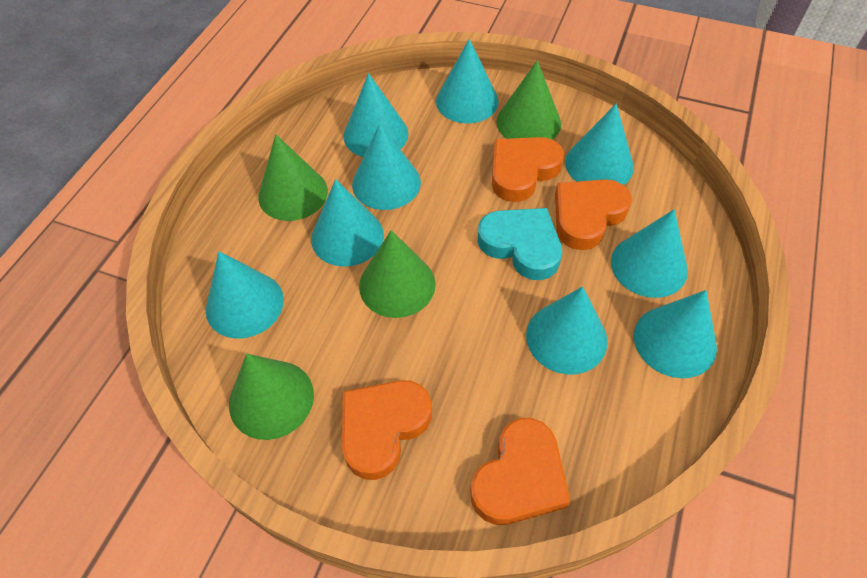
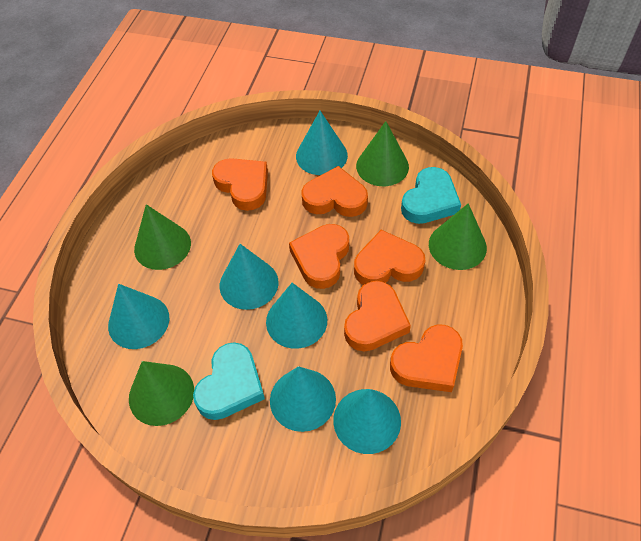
orange heart: [342,380,432,480] [470,418,571,525] [492,137,564,202] [555,179,632,250] = 4 -> [212,158,268,211] [289,224,349,289] [301,166,368,217] [344,281,411,352] [354,230,425,285] [390,324,463,392] = 6
turquoise cone: [206,251,284,339] [311,179,384,267] [343,73,409,157] [352,123,421,210] [436,39,499,124] [526,286,608,374] [565,103,634,185] [611,209,688,298] [634,290,717,378] = 9 -> [108,284,169,349] [220,244,279,310] [266,283,327,349] [270,366,336,432] [296,111,348,175] [333,389,401,454] = 6
turquoise heart: [478,208,562,280] = 1 -> [193,342,265,420] [401,167,461,224] = 2

